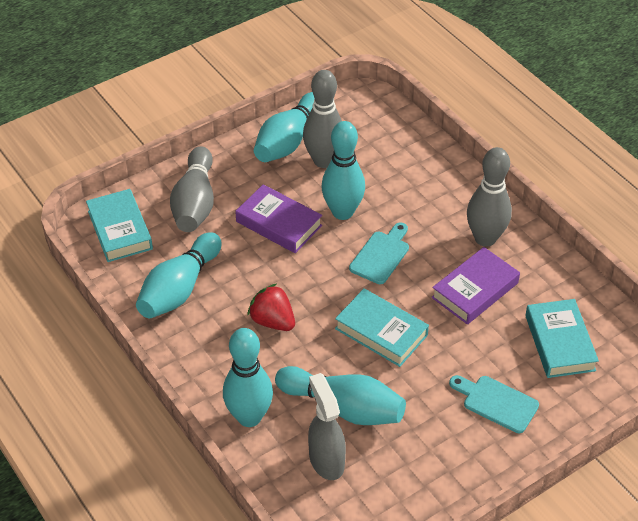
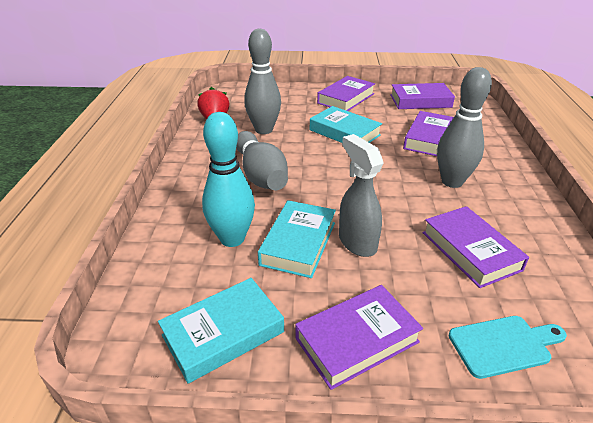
purple book: [235,184,322,253] [431,247,520,325] = 2 -> [295,285,423,390] [317,76,375,111] [390,83,455,109] [403,111,454,156] [422,206,529,288] = 5
turquoise bowling pin: [136,232,222,318] [223,328,273,427] [254,92,315,162] [275,366,406,425] [321,121,365,220] = 5 -> [202,112,255,247] = 1
turquoise cutting board: [349,223,409,284] [449,375,539,433] = 2 -> [449,316,567,379] = 1

